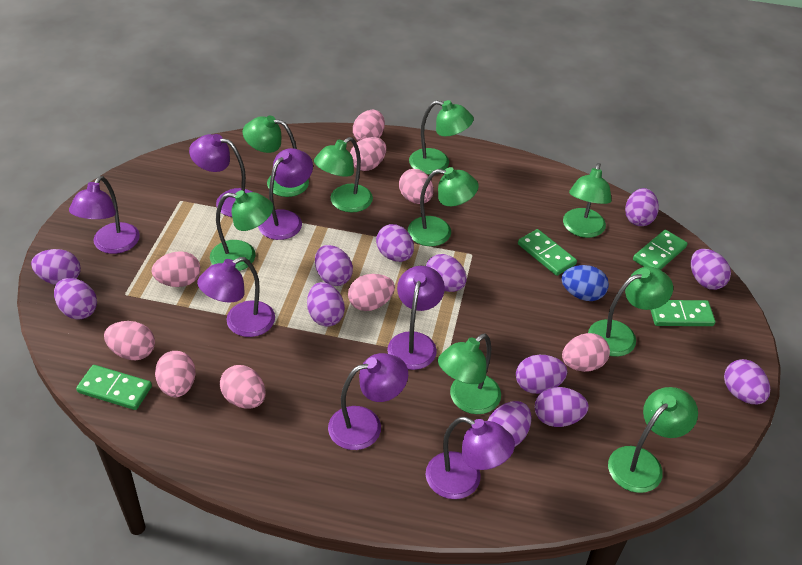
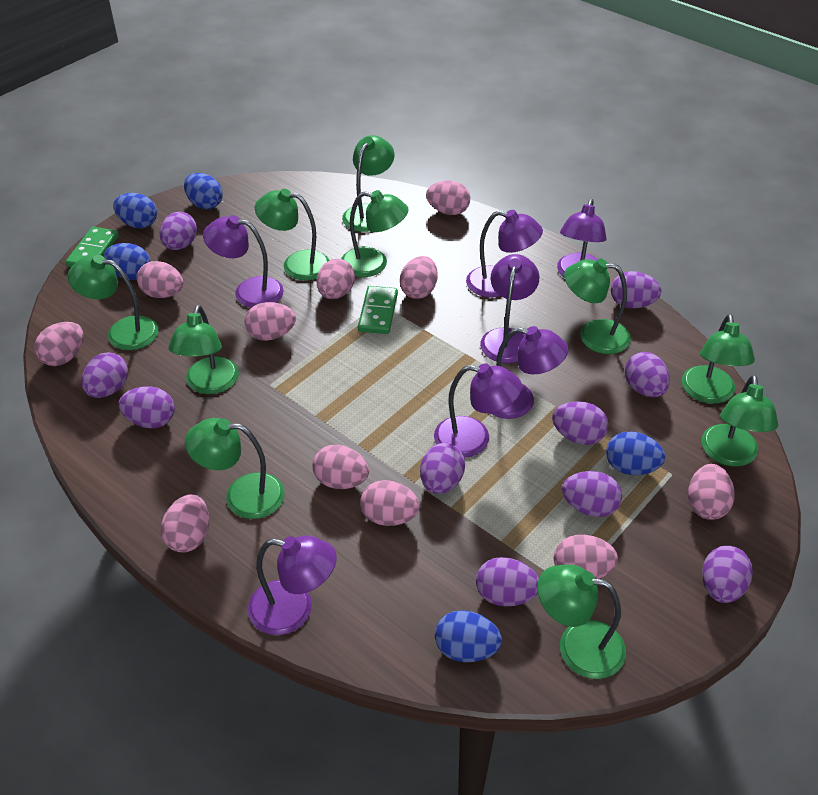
blue egg: [561,265,609,301] = 1 -> [103,243,151,280] [113,193,157,229] [184,173,223,209] [435,610,502,662] [606,431,665,475] = 5
green domino: [76,365,152,410] [518,229,577,276] [633,230,688,270] [651,300,715,326] = 4 -> [66,227,119,267] [358,286,398,334] = 2
green lamp: [210,190,273,271] [243,115,309,197] [314,137,373,212] [408,167,479,246] [409,100,474,175] [438,334,501,414] [563,163,612,238] [588,267,673,357] [608,387,698,493] = 9 -> [68,255,159,350] [169,305,239,394] [185,418,285,519] [255,189,329,281] [341,190,409,277] [342,135,395,232] [537,564,626,679] [564,259,631,354] [682,314,755,404] [701,375,778,467] = 10
pink egg: [104,321,155,360] [152,251,200,287] [155,351,196,397] [220,365,266,408] [348,274,395,311] [350,137,386,171] [353,110,385,141] [399,169,433,204] [562,333,610,372] = 9 -> [34,322,84,366] [137,261,183,298] [161,494,209,553] [245,302,296,341] [313,445,369,489] [317,259,355,299] [360,480,420,526] [400,256,438,299] [426,181,470,215] [554,535,618,579] [688,464,735,520] = 11
purple egg: [31,249,81,285] [54,278,97,319] [307,282,345,327] [315,245,353,286] [376,224,414,262] [426,254,467,292] [488,401,531,447] [516,355,567,394] [535,387,588,427] [625,188,659,226] [691,249,731,290] [724,359,770,404] = 12 -> [81,352,128,398] [118,386,175,428] [159,212,197,250] [420,443,465,494] [476,557,539,606] [552,401,608,445] [562,471,622,517] [611,271,662,308] [625,352,670,397] [702,546,753,603] = 10

